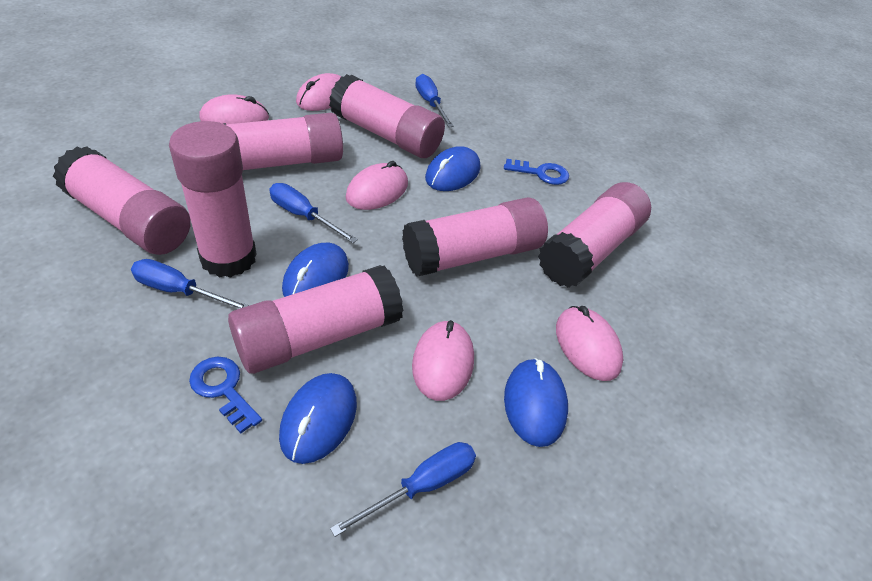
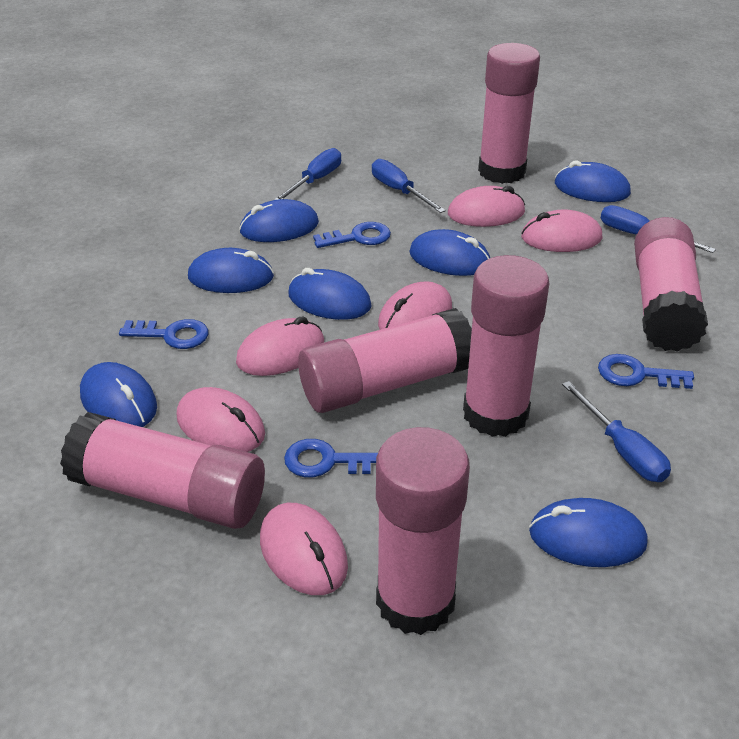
blue key: [189,357,262,433] [504,159,569,185] = 2 -> [119,319,208,349] [284,439,378,477] [313,222,391,248] [598,354,694,389] = 4
blue mouse: [279,373,357,464] [282,243,349,297] [425,146,480,191] [504,358,568,447] = 4 -> [80,362,157,427] [188,248,274,293] [239,199,319,242] [288,268,372,320] [409,229,490,276] [529,498,648,567] [555,160,631,202] = 7
pink glue stick: [53,146,191,255] [169,121,257,278] [223,113,343,170] [228,265,404,374] [329,74,445,158] [402,197,548,277] [538,182,651,288] = 7 -> [60,412,265,529] [298,308,472,413] [376,427,470,635] [463,255,549,437] [478,43,540,184] [634,217,708,352] = 6
pink mouse: [199,94,269,124] [296,73,341,111] [346,161,408,210] [412,320,474,401] [556,306,623,381] = 5 -> [177,387,265,452] [236,316,324,376] [260,503,348,595] [378,281,452,330] [448,186,525,227] [521,210,602,252] = 6

